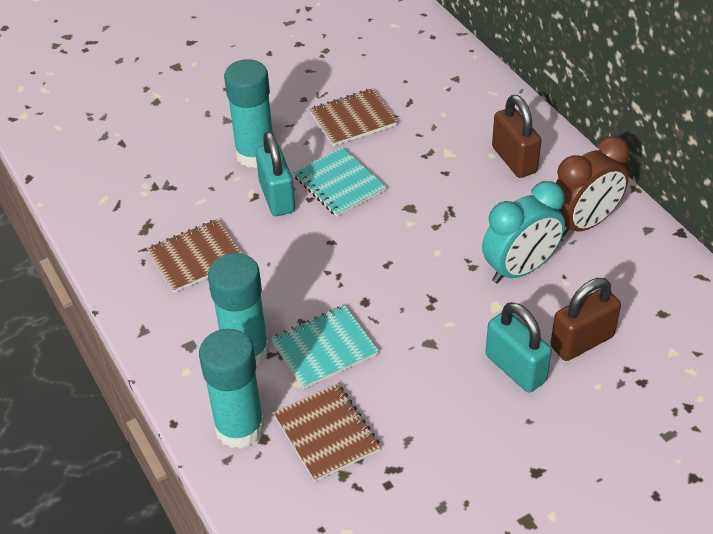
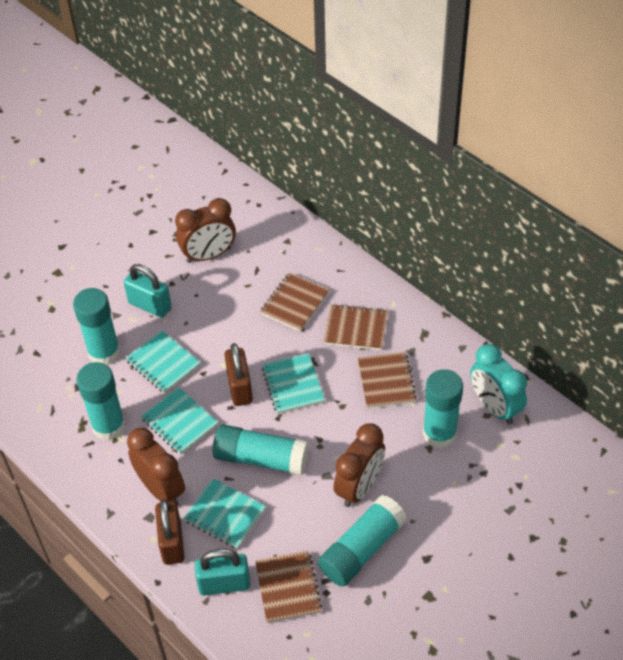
brown clock: [556,136,630,237] = 1 -> [127,428,185,506] [175,198,236,263] [333,423,385,507] = 3
brown notebook: [146,219,242,293] [273,383,381,482] [309,88,398,146] = 3 -> [255,550,322,623] [260,273,329,332] [324,304,388,350] [358,352,417,408] = 4
turquoise glue stick: [199,329,265,449] [208,253,269,366] [224,59,273,168] = 3 -> [73,288,120,365] [76,362,126,440] [213,424,309,475] [318,495,407,587] [423,369,463,448] = 5
turquoise notebook: [271,305,379,389] [293,147,386,217] = 2 -> [126,330,201,393] [141,387,218,455] [184,478,266,549] [262,353,325,414] = 4

